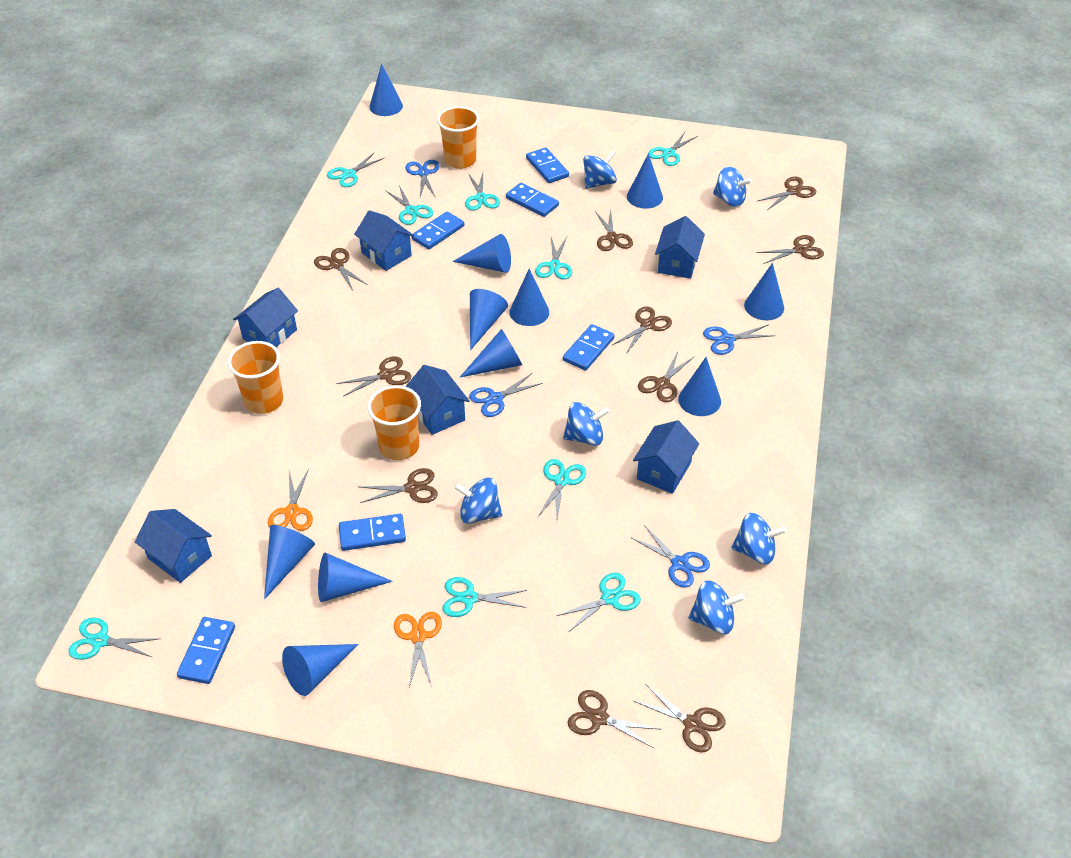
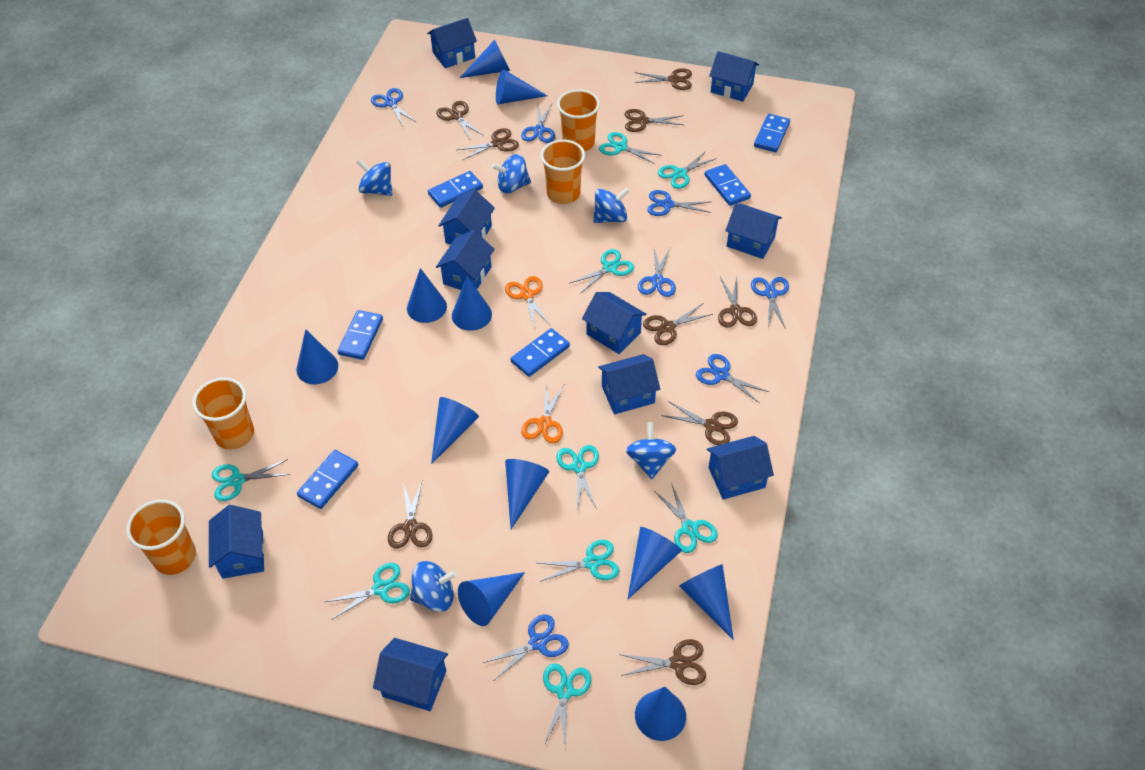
blue house: [135,509,212,583] [233,288,298,347] [354,210,414,271] [405,365,469,435] [633,420,699,494] [655,216,705,279] = 6 -> [209,505,265,579] [373,638,448,711] [427,18,477,68] [436,230,495,290] [438,189,495,245] [582,292,646,354] [598,354,660,414] [707,436,774,500] [709,51,759,102] [725,204,782,259] = 10
blue scissors: [405,160,439,198] [469,373,542,417] [632,525,710,588] [703,324,776,355] = 4 -> [371,88,416,126] [483,614,569,680] [521,104,555,143] [638,248,676,297] [647,190,711,216] [696,354,769,403] [751,277,789,329] = 7
blue spinning top: [454,478,503,524] [563,402,609,446] [583,150,617,189] [688,580,745,634] [713,166,752,207] [731,513,786,564] = 6 -> [357,159,392,196] [410,561,457,612] [492,154,531,194] [593,187,630,223] [626,422,676,479] = 5
brown scissors: [314,248,368,290] [336,356,411,396] [360,468,438,503] [568,690,662,748] [595,209,633,251] [613,306,672,354] [634,684,726,753] [638,352,694,402] [756,235,824,264] [758,177,817,210] = 10 -> [388,481,432,548] [436,101,484,141] [457,128,519,160] [619,639,706,685] [625,109,684,132] [634,68,692,90] [643,304,713,345] [661,401,738,446] [718,277,757,328] = 9
orange cup: [228,341,283,414] [367,385,421,460] [437,106,479,169] = 3 -> [126,499,196,575] [192,378,254,450] [541,140,585,204] [557,89,600,151] = 4

